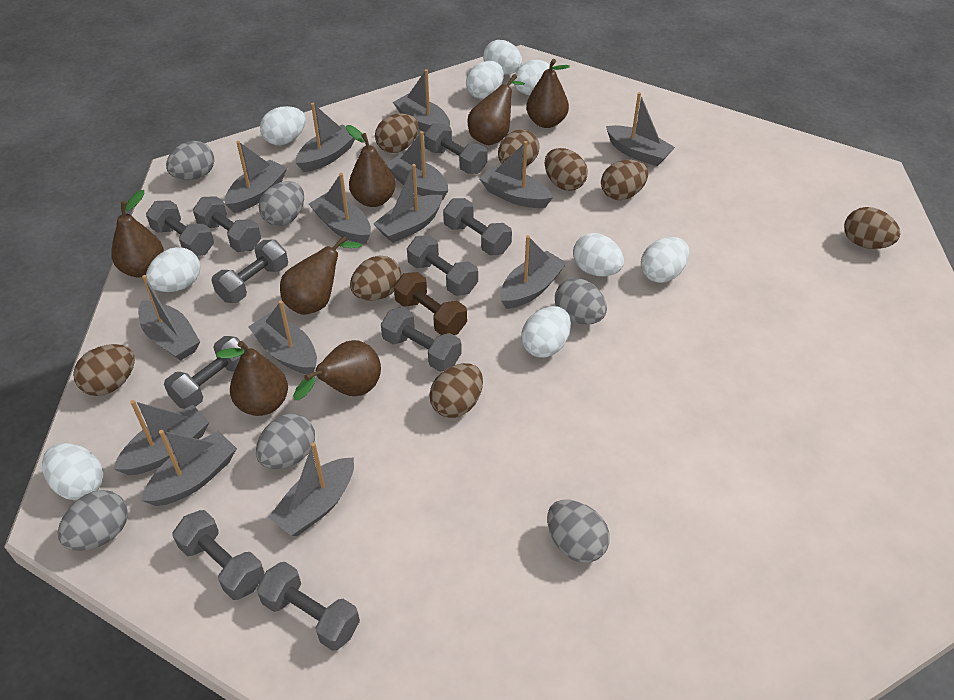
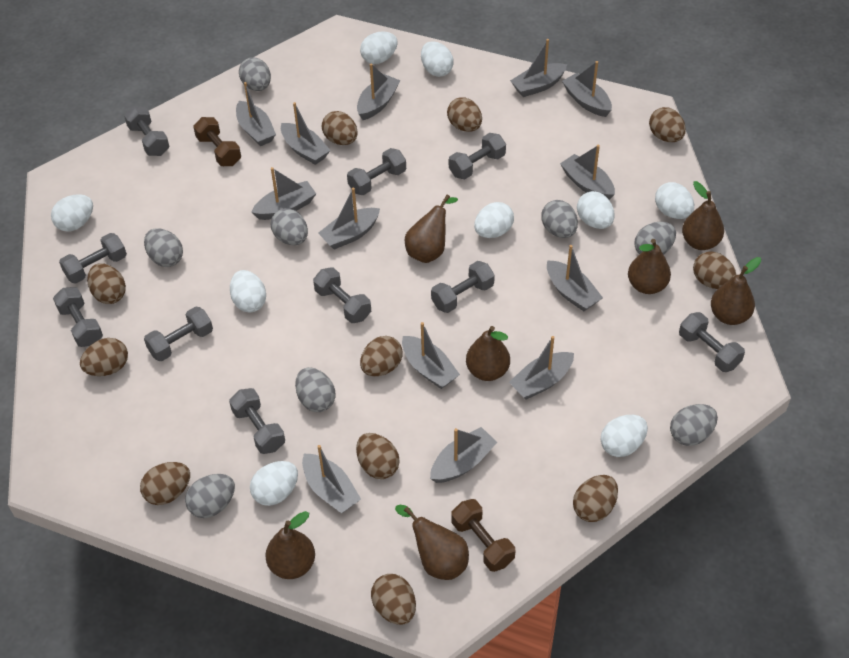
brown dumbbell: [394,272,467,335] = 1 -> [193,117,241,166] [451,499,515,572] = 2
brown egg: [73,344,135,396] [350,256,401,301] [375,113,419,153] [429,363,483,418] [498,129,540,168] [544,148,588,191] [601,160,648,200] [844,207,901,249] = 8 -> [80,338,128,376] [87,263,126,304] [140,462,190,505] [322,111,358,145] [356,433,400,479] [360,336,403,376] [371,574,416,625] [447,97,482,132] [573,475,618,522] [649,107,686,142] [693,252,736,289] = 11
grey boat: [114,400,209,475] [138,275,200,361] [141,430,237,506] [225,141,287,213] [248,300,317,374] [268,442,354,536] [296,103,355,172] [309,173,371,244] [373,164,443,243] [386,131,448,200] [393,69,450,132] [480,141,553,208] [500,235,566,309] [606,92,675,166] = 14 -> [236,82,276,146] [251,167,316,220] [281,102,331,165] [302,445,361,513] [318,188,380,250] [357,64,401,120] [402,322,460,389] [430,427,497,483] [509,336,574,400] [510,39,567,97] [547,245,603,311] [560,145,615,200] [562,61,612,117] = 13
grey egg: [58,490,128,551] [166,141,215,180] [256,413,315,469] [259,181,304,226] [547,500,610,563] [555,278,607,325] = 6 -> [144,228,183,267] [185,474,235,518] [239,57,271,91] [271,208,308,245] [295,367,335,412] [541,200,578,238] [634,222,676,255] [670,404,718,446] = 8

